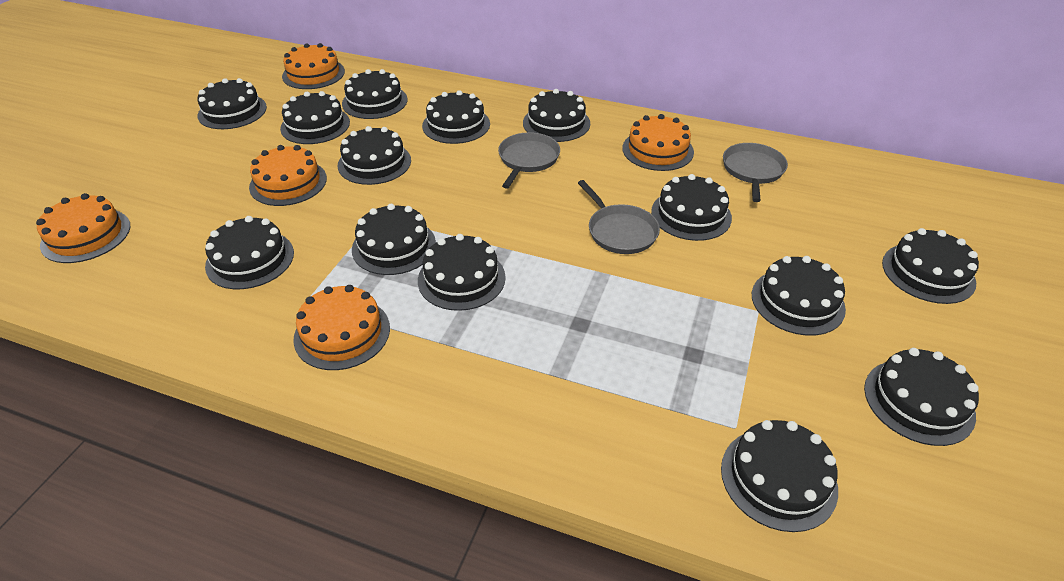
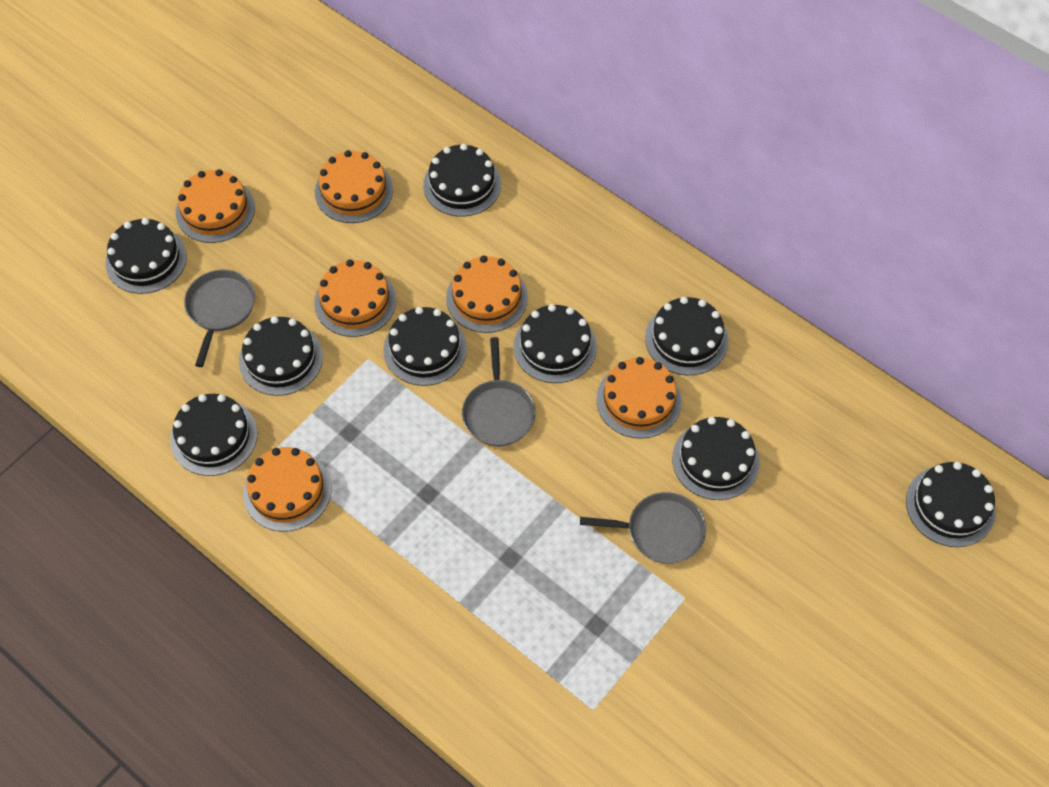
black cake: [197,78,267,129] [205,216,294,289] [280,91,350,144] [338,126,411,185] [342,69,407,119] [352,204,436,275] [418,234,506,311] [422,90,490,144] [523,89,590,142] [651,174,732,241] [721,420,838,532] [752,256,846,336] [864,348,979,446] [882,228,979,304] = 14 -> [105,218,187,294] [170,394,257,476] [239,316,323,396] [383,307,467,386] [423,144,501,217] [514,304,597,383] [645,297,728,375] [672,417,759,500] [906,462,996,547] = 9
orange cake: [36,193,130,263] [249,145,327,206] [282,43,345,89] [293,285,390,370] [622,114,694,171] = 5 -> [176,169,255,243] [243,447,332,531] [314,259,396,337] [315,150,393,223] [446,256,528,333] [596,357,682,439] = 6

